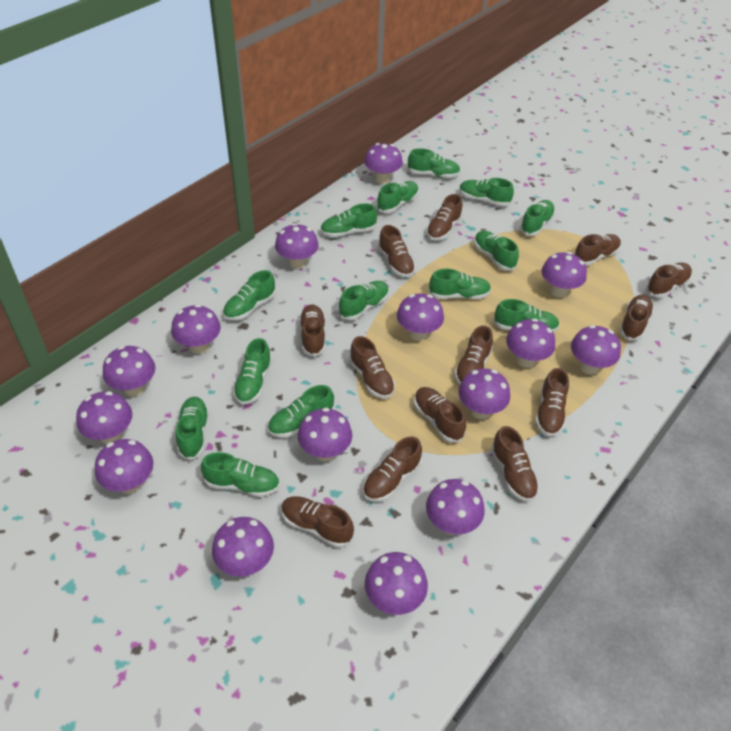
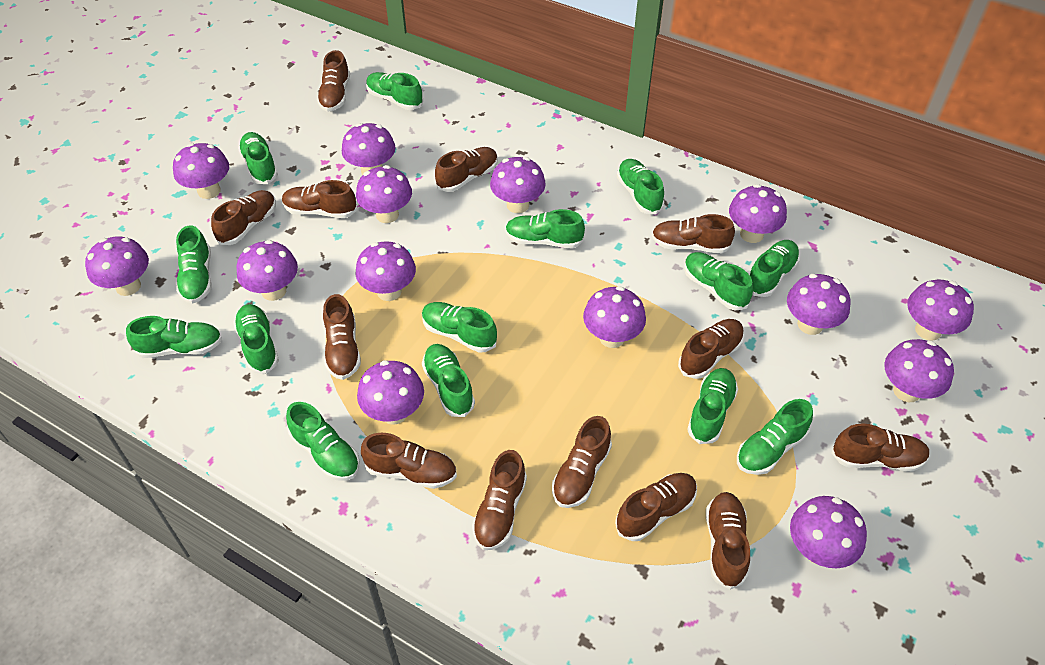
purple mushroom: [76,391,132,444] [95,439,153,494] [103,346,155,396] [171,304,221,354] [212,517,274,577] [275,223,319,269] [298,408,352,461] [364,143,403,184] [365,552,428,615] [397,293,444,341] [426,479,485,535] [458,368,510,419] [506,318,555,368] [541,252,587,298] [571,325,621,374] = 15 -> [85,236,149,296] [173,143,229,199] [237,240,298,301] [342,123,395,175] [356,165,412,223] [356,241,416,301] [357,360,424,425] [490,157,546,213] [583,286,646,348] [729,184,787,243] [787,274,851,335] [790,496,867,568] [884,339,954,402] [907,280,974,341] = 14

